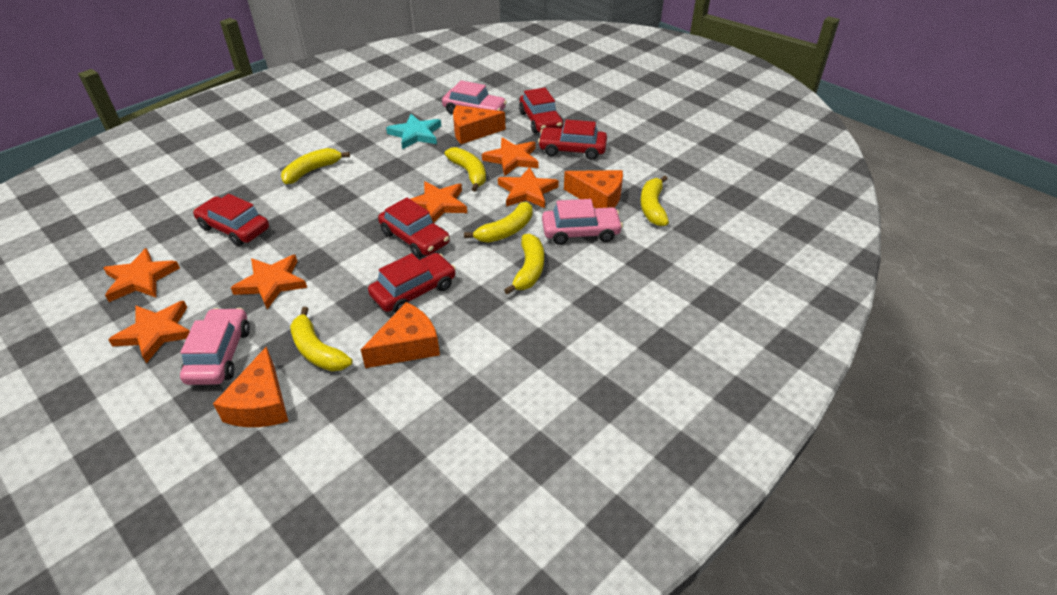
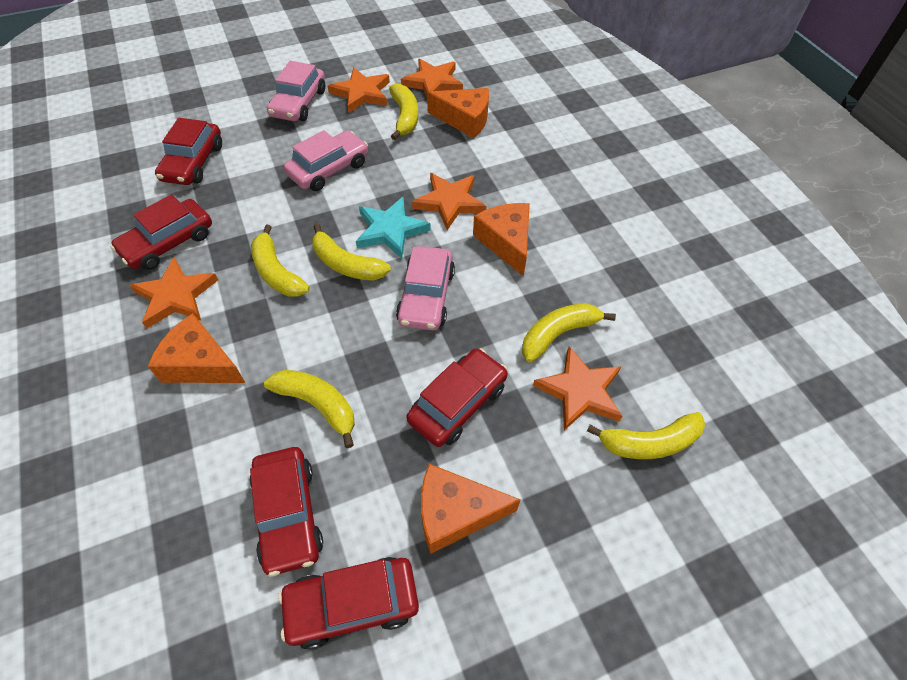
orange star: [103,248,180,302] [108,301,190,363] [231,255,307,309] [411,181,467,223] [482,137,538,176] [498,167,559,208] = 6 -> [130,257,218,328] [328,67,390,113] [401,59,463,98] [412,173,486,230] [533,347,623,431] = 5

